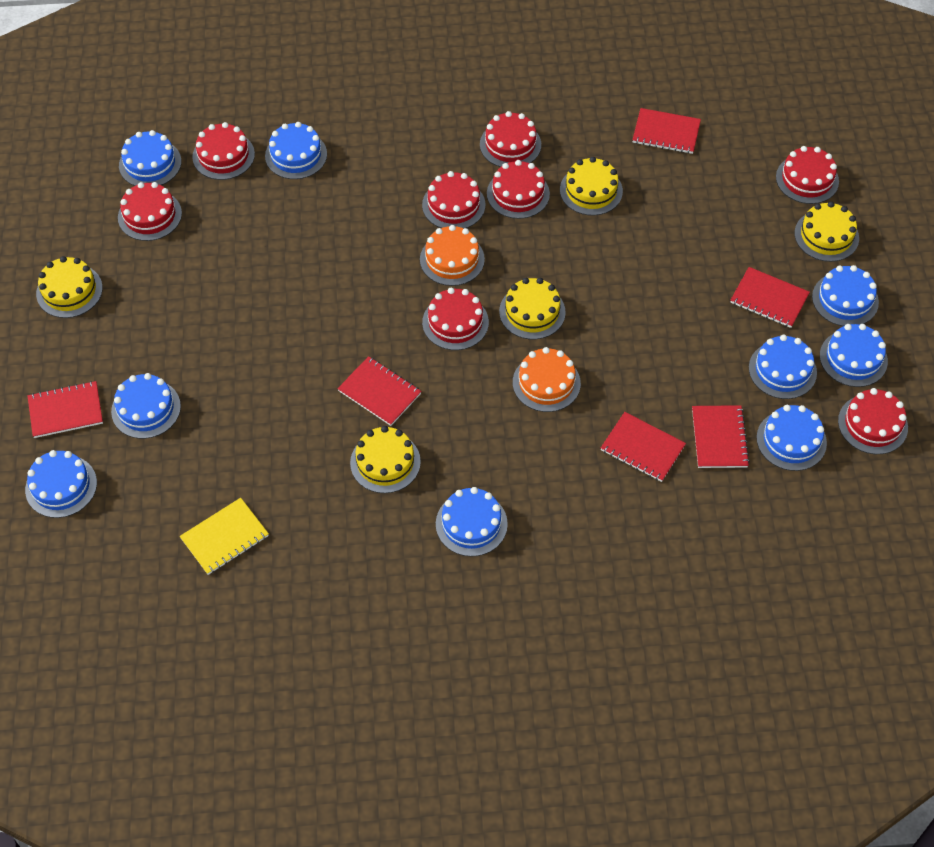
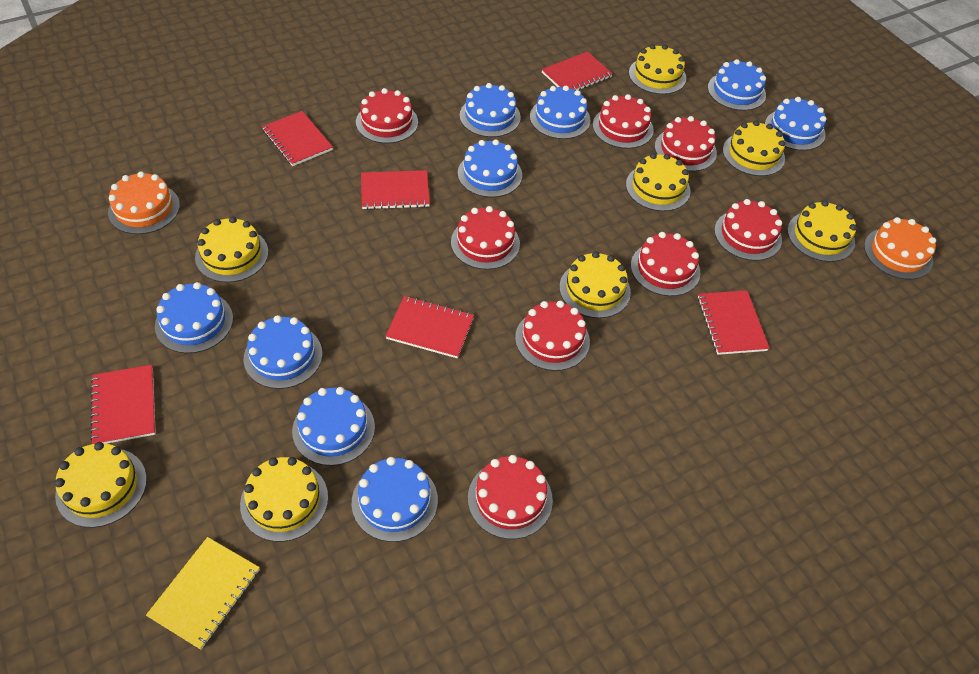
yellow cake: [36,256,103,318] [350,426,421,493] [499,278,566,339] [560,157,623,216] [794,202,859,262] = 5 -> [55,442,147,528] [195,217,268,283] [240,457,328,542] [559,251,631,318] [626,153,691,211] [629,44,686,94] [723,120,785,176] [787,200,857,262] = 8

